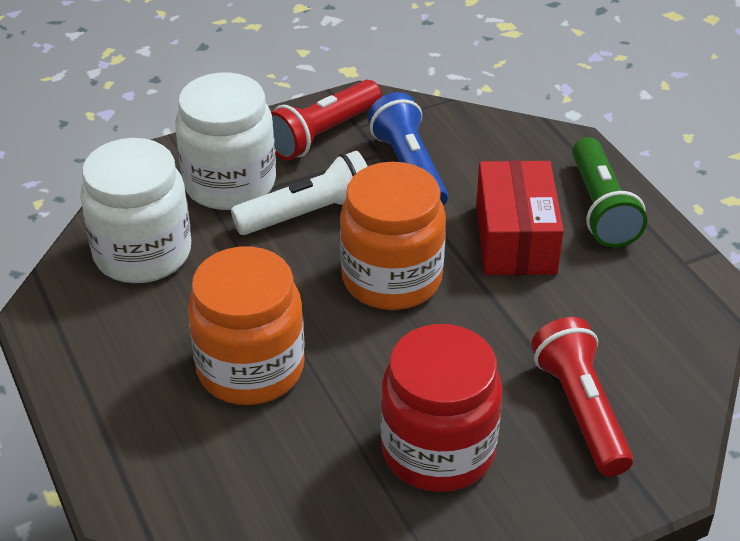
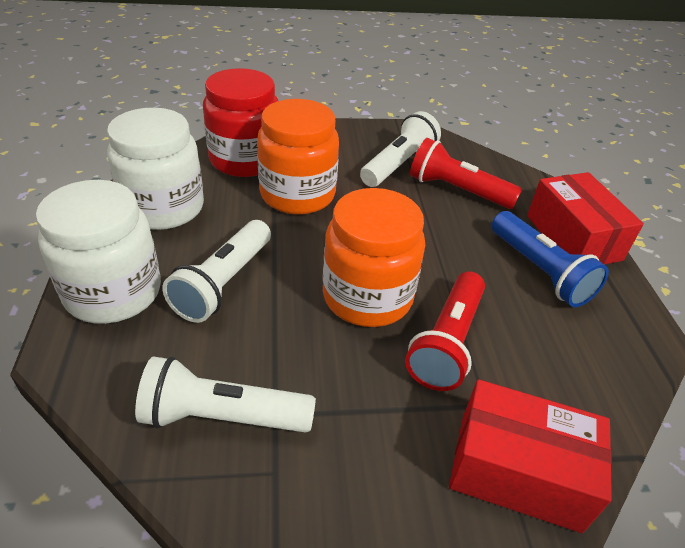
green flashlight: [572,137,647,248] = 1 -> none = 0
red box: [476,160,564,275] = 1 -> [449,379,612,533] [527,172,644,264] = 2
white flashlight: [231,151,368,235] = 1 -> [135,356,316,433] [162,220,271,323] [360,111,441,187] = 3

